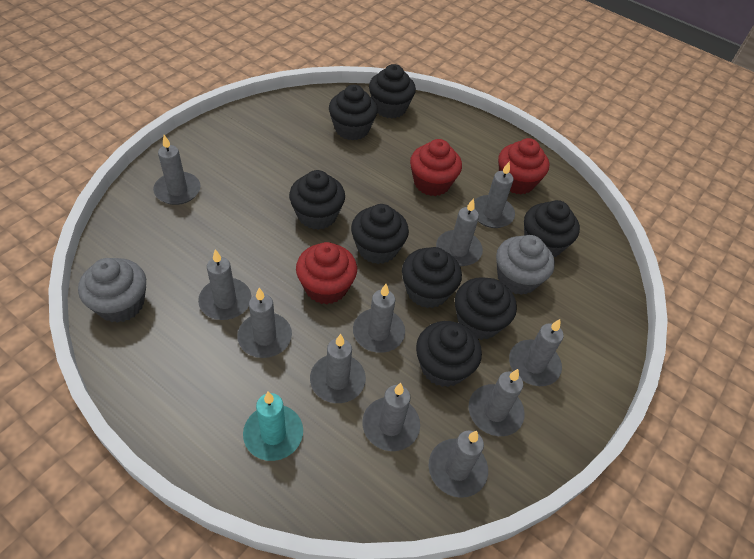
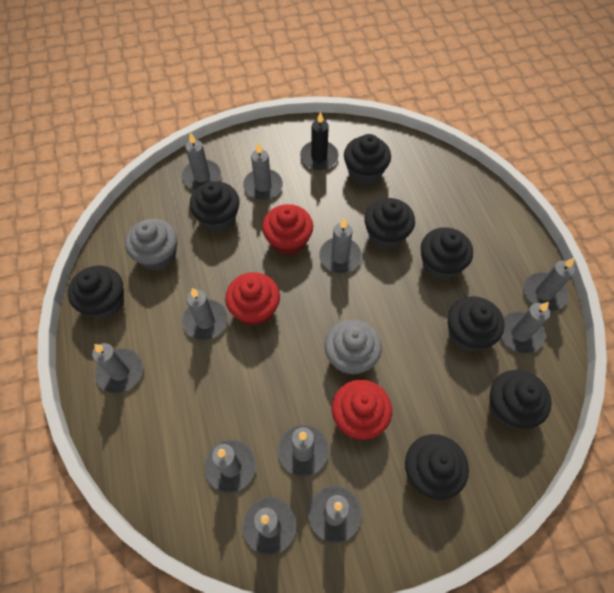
black candle: none = 0 -> [300,112,338,170] = 1
turquoise candle: [243,392,303,461] = 1 -> none = 0

